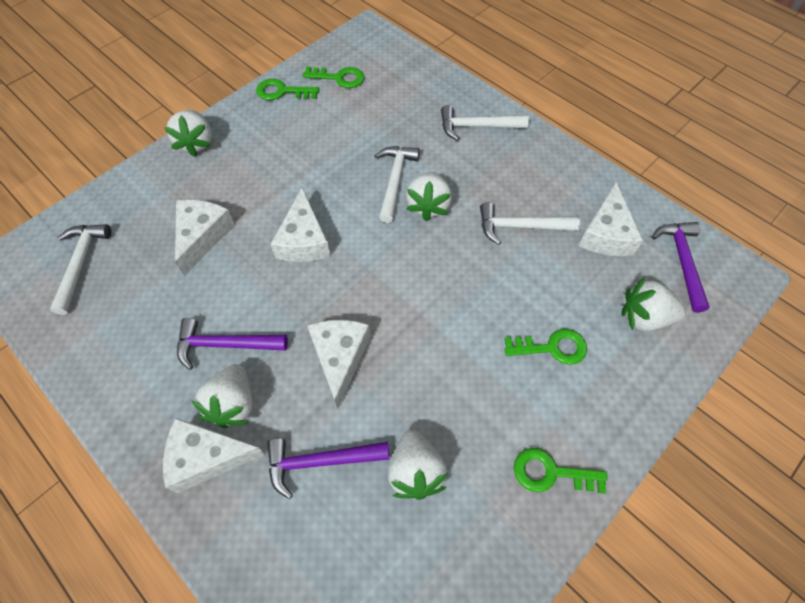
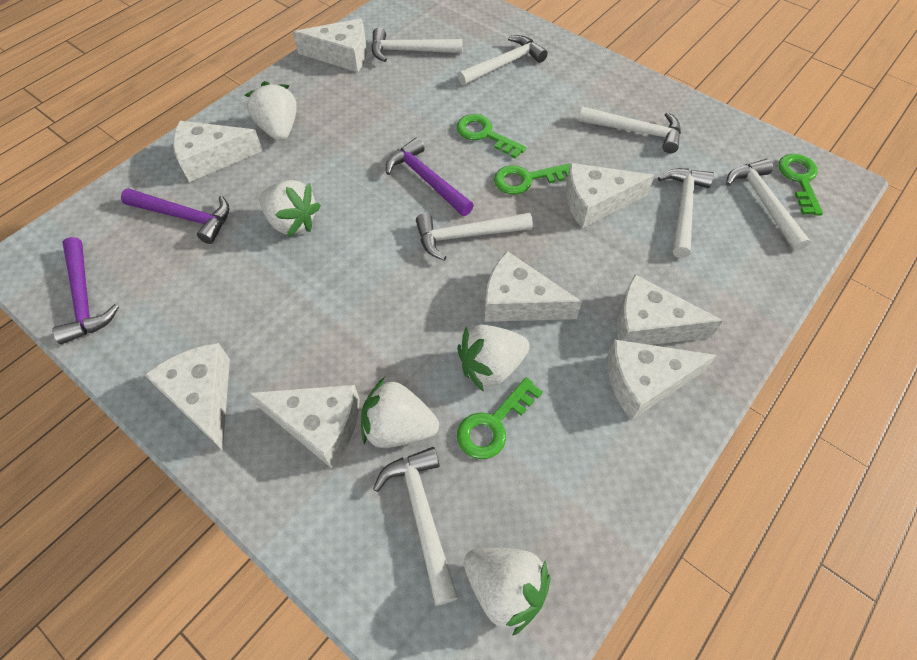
white cheese: [163,418,265,493] [175,200,235,276] [271,188,331,262] [307,320,370,409] [578,182,643,256] = 5 -> [145,343,230,450] [173,121,263,182] [249,385,360,468] [293,18,367,72] [484,251,582,322] [566,163,655,229] [607,340,717,420] [617,274,723,345] = 8
white hammer: [50,224,111,315] [374,146,420,223] [441,105,529,141] [480,202,580,245] = 4 -> [371,28,462,62] [373,447,458,606] [416,213,533,260] [458,35,548,85] [579,107,681,153] [658,168,714,258] [726,159,810,251] = 7

